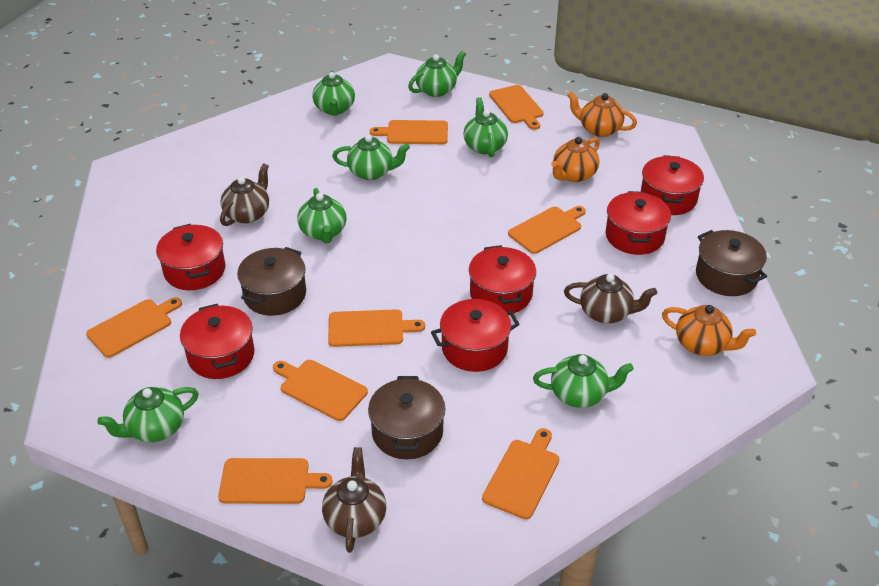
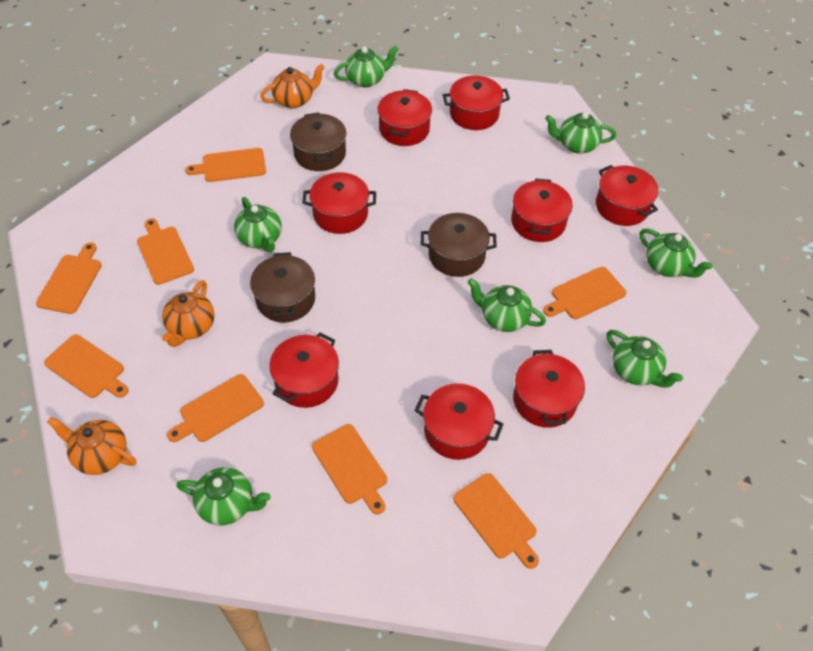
brown teapot: [220,163,269,226] [322,447,386,553] [564,274,657,323] = 3 -> none = 0
red pot: [156,224,225,290] [180,304,254,379] [431,299,520,372] [469,245,536,313] [606,191,671,255] [641,155,704,215] = 6 -> [269,333,339,408] [302,172,376,234] [377,89,432,146] [415,383,503,460] [443,76,510,130] [511,178,573,242] [513,350,585,428] [596,165,658,226] = 8

